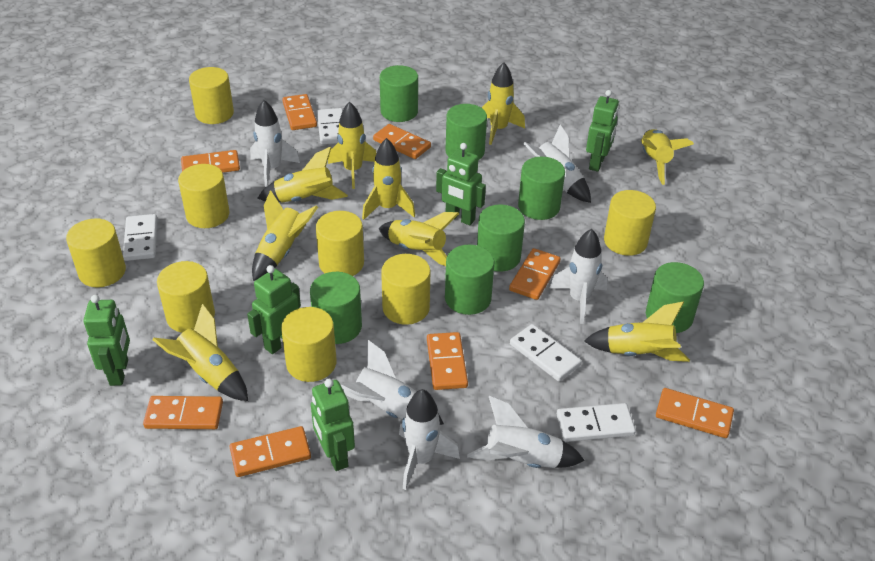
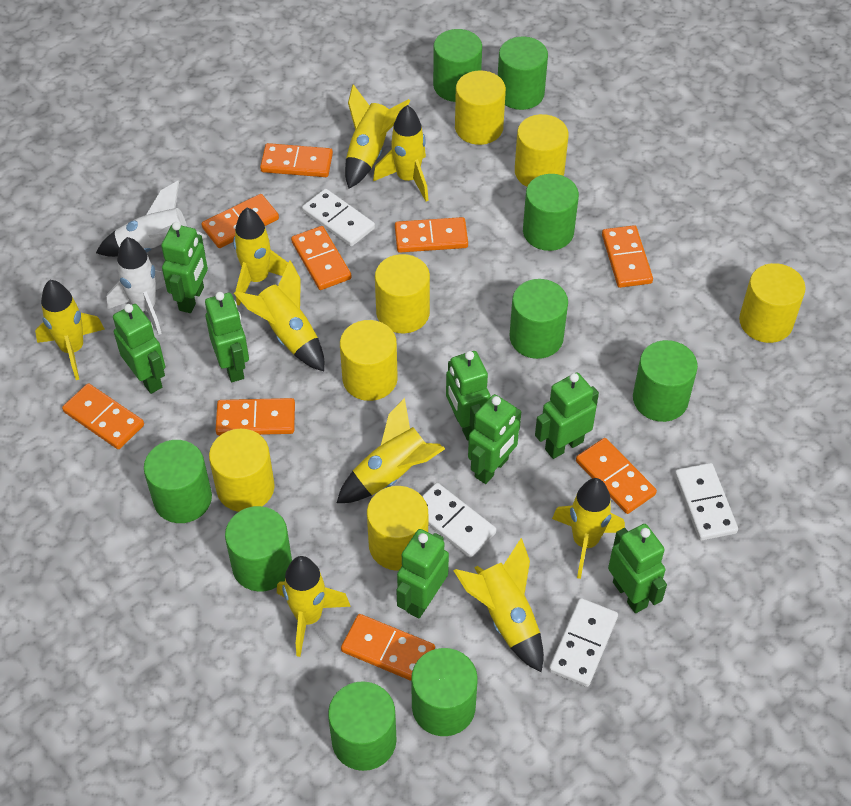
green cylinder: [310,272,362,344] [380,65,418,122] [445,104,487,160] [445,245,495,315] [477,204,525,272] [518,157,565,220] [646,262,704,333] = 7 -> [144,440,212,523] [225,506,292,591] [328,681,397,771] [411,648,478,736] [433,29,482,102] [498,36,548,110] [510,279,568,359] [523,174,579,251] [633,340,698,422] = 9
green robot: [83,295,130,386] [247,265,301,354] [311,379,355,471] [436,143,486,225] [586,90,619,172] = 5 -> [113,304,165,394] [161,222,208,313] [205,292,249,382] [396,529,449,619] [446,351,491,441] [468,394,521,484] [535,372,599,459] [608,524,667,613] = 8
orange domino: [143,396,223,429] [181,150,240,173] [229,426,311,477] [282,94,317,130] [373,124,431,159] [427,332,468,390] [509,248,561,300] [656,388,734,438] = 8 -> [62,383,144,449] [202,194,279,248] [216,398,295,436] [260,143,333,177] [291,226,352,290] [341,614,435,681] [395,217,468,252] [576,438,657,514] [602,225,653,288] = 9
white rocket: [250,100,300,187] [341,340,444,425] [399,389,460,490] [467,396,585,468] [523,124,591,203] [550,229,608,324] = 6 -> [96,181,207,257] [107,237,166,335] = 2
yellow cylinder: [66,218,126,287] [157,261,215,333] [178,164,229,228] [189,67,234,124] [281,307,337,382] [316,211,364,276] [381,254,430,325] [604,190,656,256] = 8 -> [209,429,275,512] [340,320,398,401] [367,486,428,571] [375,254,430,333] [455,71,506,145] [515,114,569,187] [739,263,806,343] = 7

